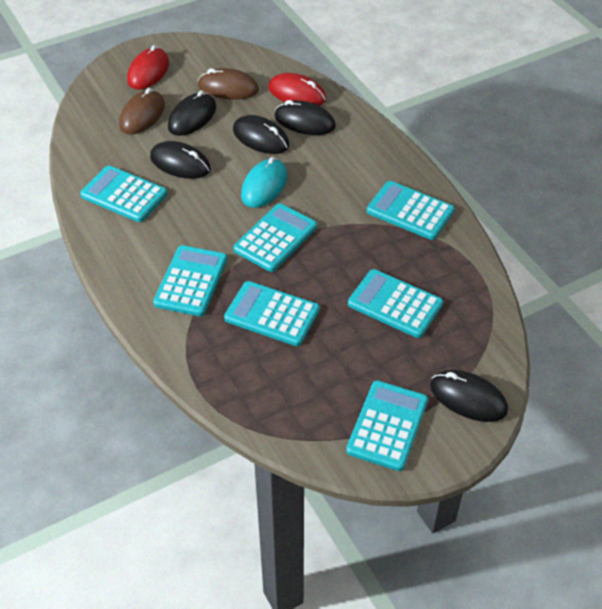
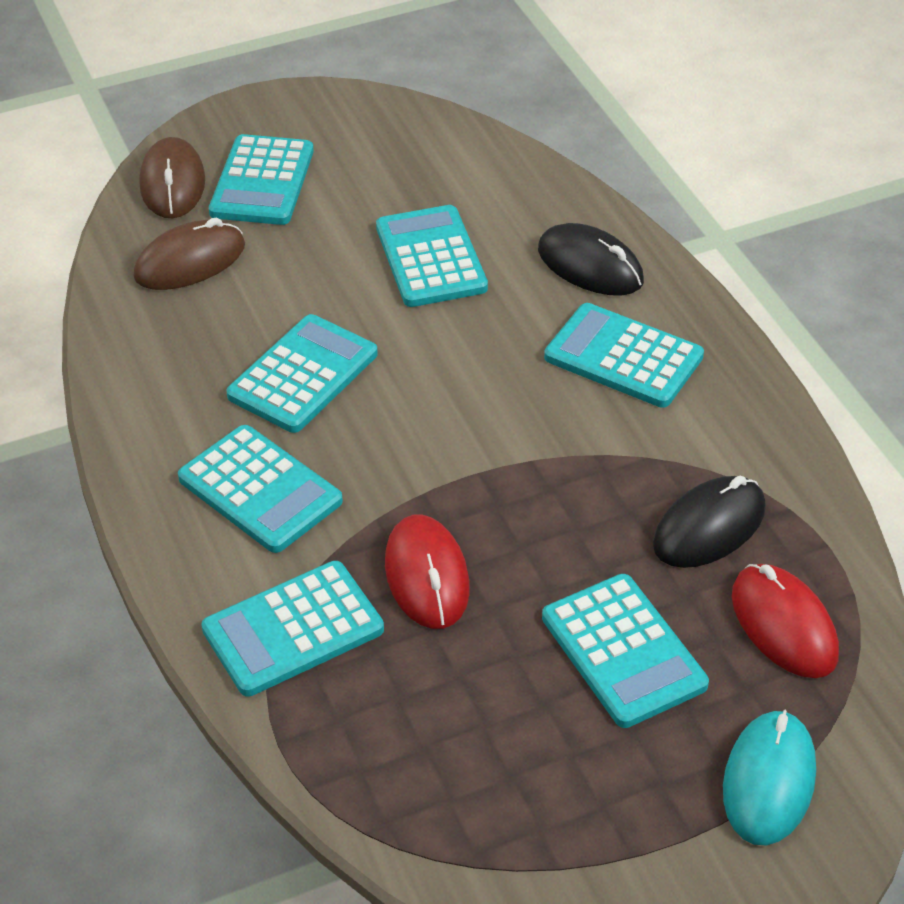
black mouse: [150,141,211,179] [168,91,216,136] [233,115,289,154] [274,100,336,135] [430,370,508,422] = 5 -> [538,223,644,296] [653,476,766,568] = 2

